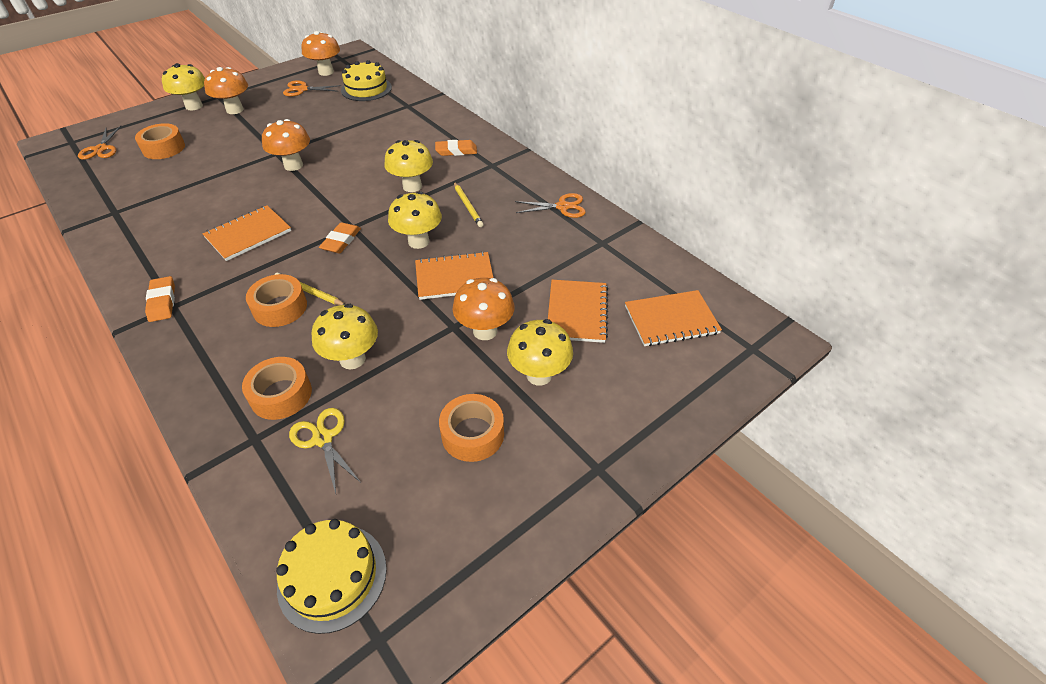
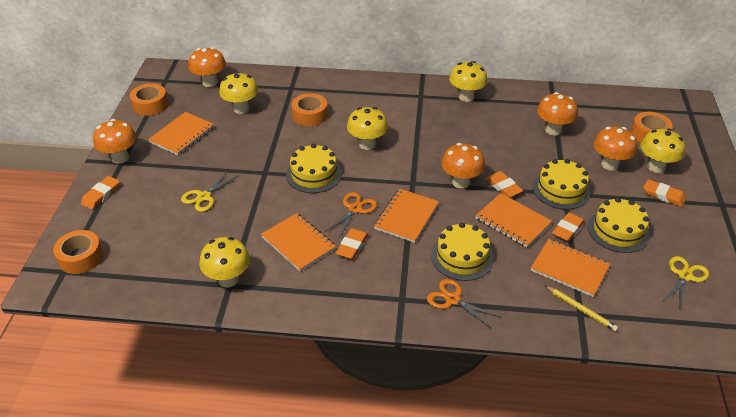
orange eraser: [145,276,175,322] [319,222,361,254] [435,140,477,156] = 3 -> [81,176,120,209] [336,228,369,259] [485,171,523,198] [552,212,585,242] [643,179,686,207] = 5
orange mushroom: [204,67,248,114] [262,119,310,171] [301,31,340,76] [453,278,514,340] = 4 -> [93,119,137,164] [188,47,226,87] [441,143,485,189] [537,92,578,136] [593,127,637,171] = 5
orange notebook: [202,205,291,261] [415,251,493,300] [548,280,608,343] [625,290,722,346] = 4 -> [148,112,214,155] [261,213,336,271] [374,189,439,243] [475,193,552,247] [531,239,610,297] = 5
orange scissors: [78,126,121,160] [283,81,341,96] [515,193,586,218] = 3 -> [325,192,377,237] [427,279,500,328] = 2
yellow cake: [276,519,387,634] [341,60,392,101] = 2 -> [286,144,342,193] [431,223,494,281] [533,159,591,210] [588,197,650,253] = 4
yellow pencil: [275,273,345,305] [454,182,483,227] = 2 -> [544,285,618,332] = 1
yellow scissors: [289,408,361,494] = 1 -> [181,171,238,212] [662,256,709,311] = 2

